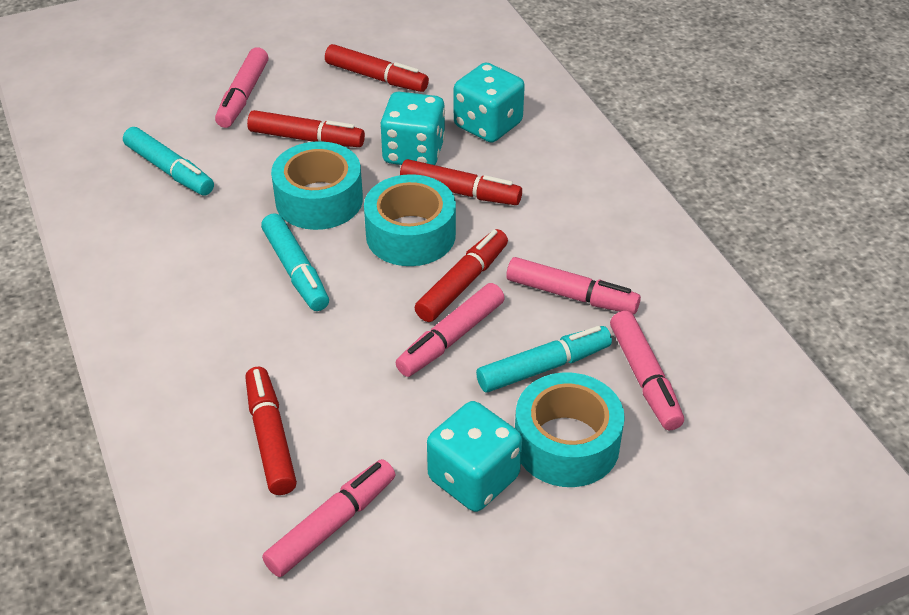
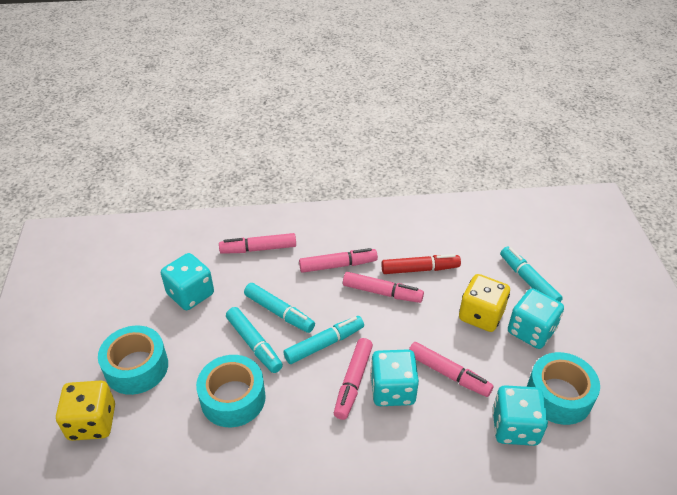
red marker: [245,367,297,495] [247,110,365,147] [325,44,429,92] [400,159,522,205] [415,229,508,322] = 5 -> [381,254,461,274] = 1
turquoise dice: [380,92,445,165] [427,401,522,512] [454,62,525,143] = 3 -> [161,253,214,310] [370,350,419,406] [492,385,548,446] [508,288,564,349] = 4
turquoise marker: [123,127,214,195] [261,213,329,311] [476,326,612,393] = 3 -> [226,307,283,373] [244,283,315,333] [284,316,364,364] [500,246,563,302] = 4
yellow dice: none = 0 -> [56,381,115,441] [459,274,510,332] = 2

